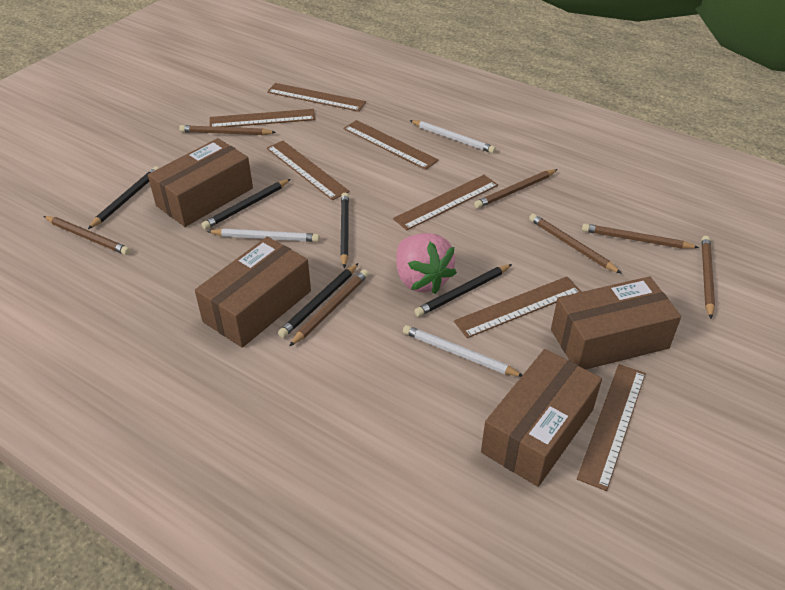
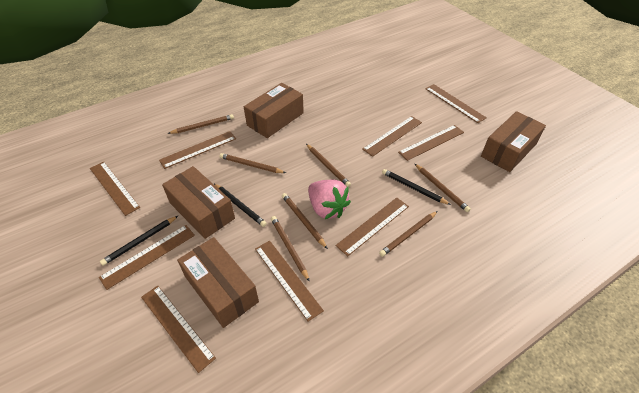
black pencil: [88,166,159,229] [202,179,291,230] [278,263,359,338] [340,193,349,268] [414,264,512,317] = 5 -> [100,216,178,266] [214,184,267,227] [382,169,451,205] = 3
brown ruler: [209,109,315,127] [267,83,366,112] [267,141,350,200] [343,120,439,170] [393,175,498,230] [454,277,582,338] [577,364,646,491] = 7 -> [90,162,140,216] [99,225,195,290] [141,286,216,373] [159,131,236,169] [255,241,324,322] [336,198,409,256] [362,116,422,157] [398,125,464,161] [426,84,487,123] = 9
white pencil: [207,228,320,242] [403,325,522,377] [409,120,496,153] = 3 -> none = 0

